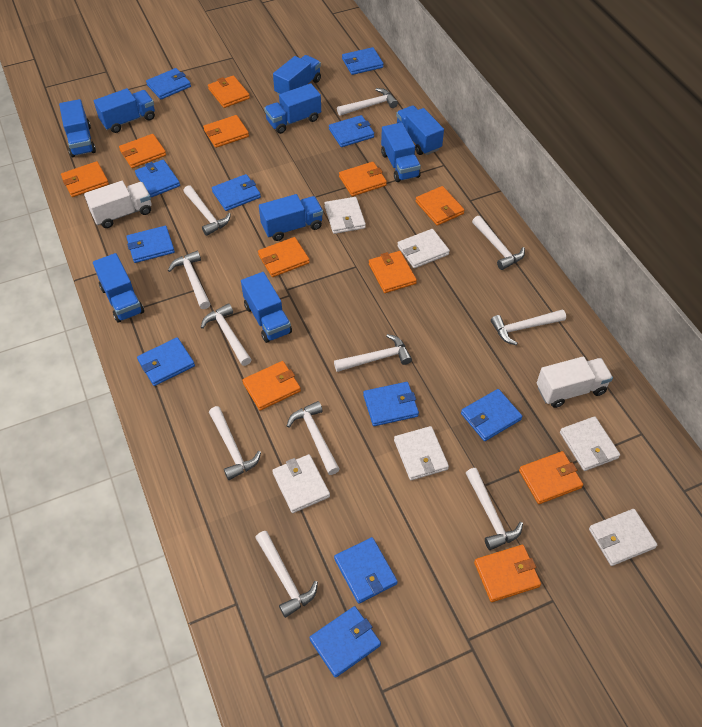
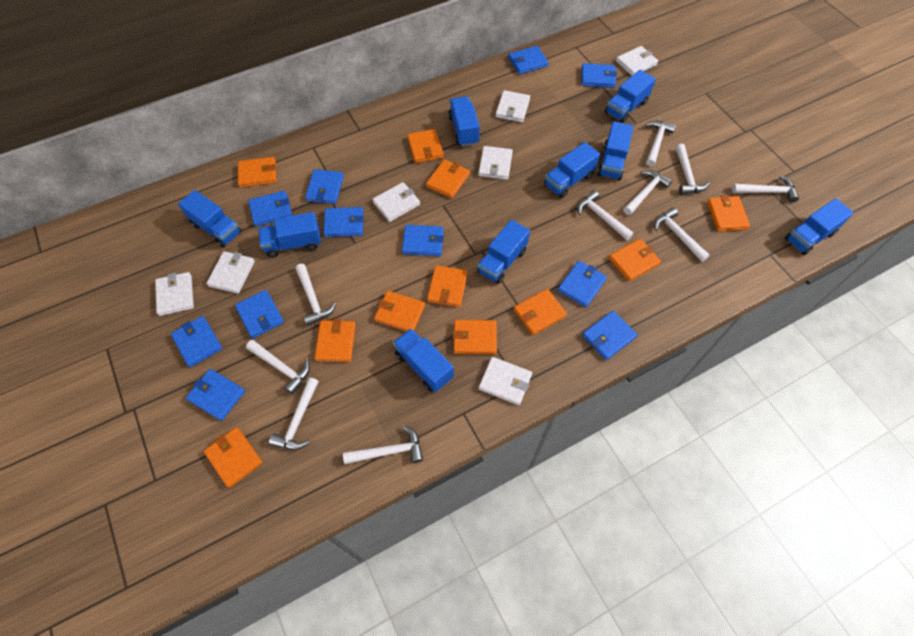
white hammer: [168,251,210,309] [183,185,231,236] [201,303,252,366] [209,406,261,480] [255,531,318,618] [287,401,340,475] [334,334,412,372] [337,88,398,116] [466,468,523,550] [472,216,525,270] [491,309,566,345] = 11 -> [246,340,310,394] [269,377,319,450] [295,264,336,326] [343,425,423,464] [577,190,633,240] [623,170,672,215] [645,121,676,167] [654,207,710,262] [676,144,710,195] [732,175,799,203] = 10
white truck: [84,181,152,228] [537,357,613,408] = 2 -> none = 0
white wallet: [272,454,330,513] [324,197,366,234] [394,426,449,480] [397,229,450,268] [560,416,620,471] [589,509,657,566] = 6 -> [155,272,194,316] [206,251,255,294] [372,182,420,222] [478,146,513,180] [479,357,532,405] [495,90,530,122] [616,46,658,76] = 7

